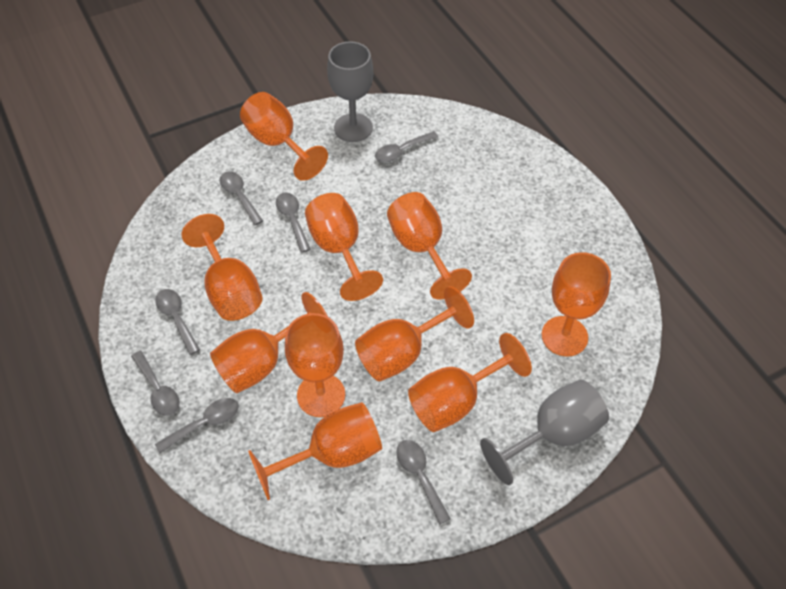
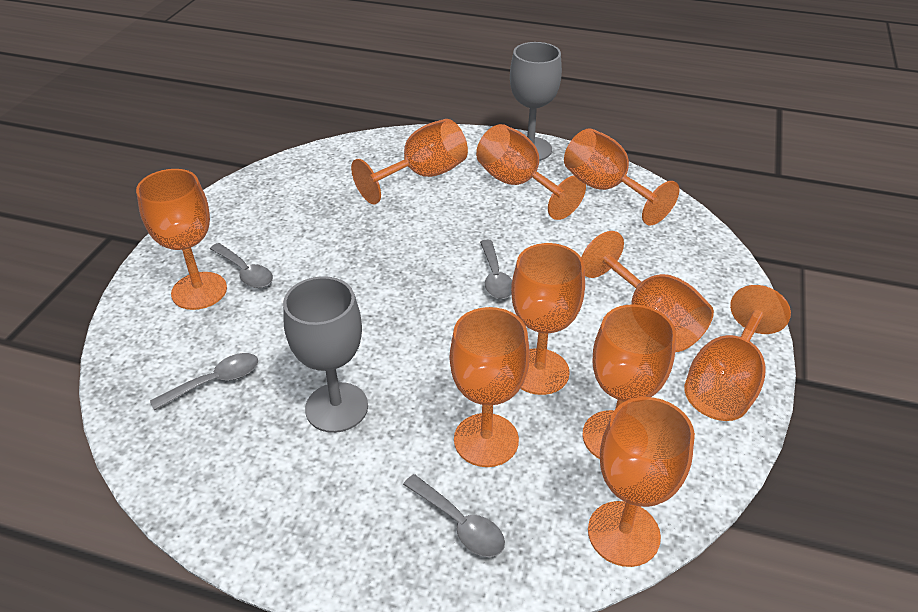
grey spoon: [131,351,180,416] [155,289,200,355] [155,398,239,453] [220,171,263,225] [276,192,311,253] [375,131,438,162] [396,440,451,525] = 7 -> [150,353,258,411] [210,243,273,288] [403,474,505,557] [480,240,512,299] = 4

